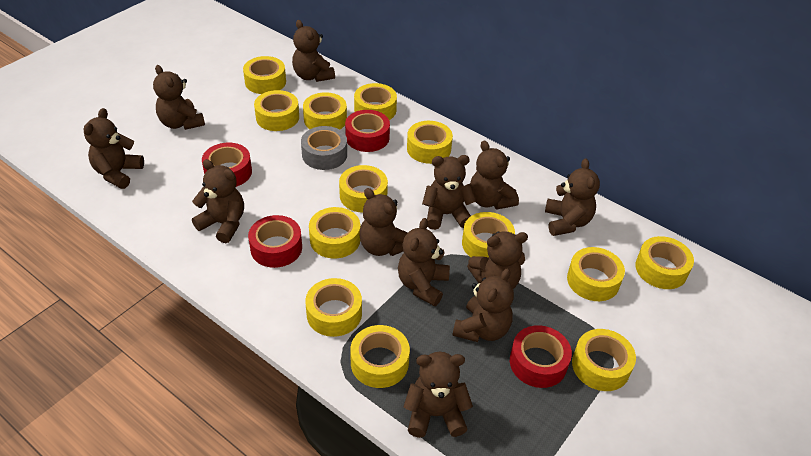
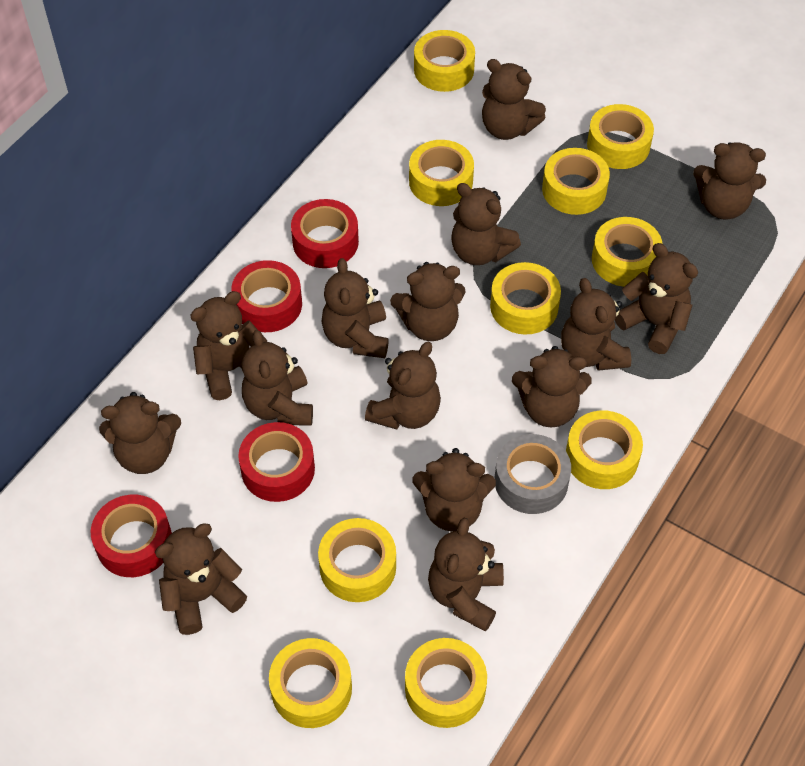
brown teddy bear: [83,108,144,189] [153,65,205,130] [192,159,244,243] [292,20,335,82] [360,188,408,256] [398,218,450,306] [403,352,473,438] [422,155,476,230] [453,268,514,342] [467,232,528,289] [470,141,519,209] [545,159,600,236] = 12 -> [99,392,181,474] [155,524,247,635] [190,291,268,400] [242,330,313,426] [322,258,389,358] [365,342,441,430] [390,262,466,341] [412,448,496,532] [428,518,504,632] [451,183,521,265] [482,59,546,140] [512,346,592,428] [561,278,631,371] [615,243,698,354] [693,142,766,220] = 15
yellow tape: [243,56,286,94] [254,90,299,131] [303,92,347,130] [305,278,362,337] [309,207,360,258] [339,165,388,212] [350,325,410,388] [354,83,397,120] [407,121,453,164] [462,212,515,257] [567,247,625,301] [572,329,636,391] [635,236,694,289] = 13 -> [269,638,352,728] [318,518,396,602] [405,638,487,728] [409,140,474,206] [414,30,475,92] [490,262,561,334] [542,148,610,215] [566,410,643,489] [587,104,654,169] [592,217,662,287] = 10

